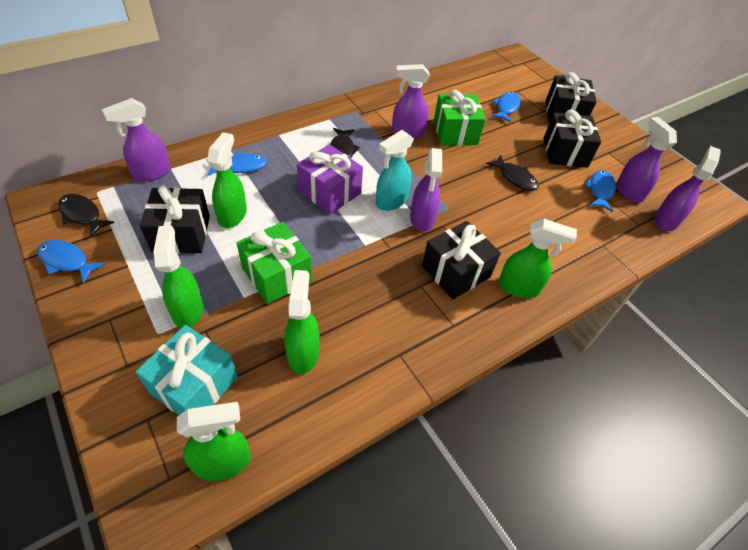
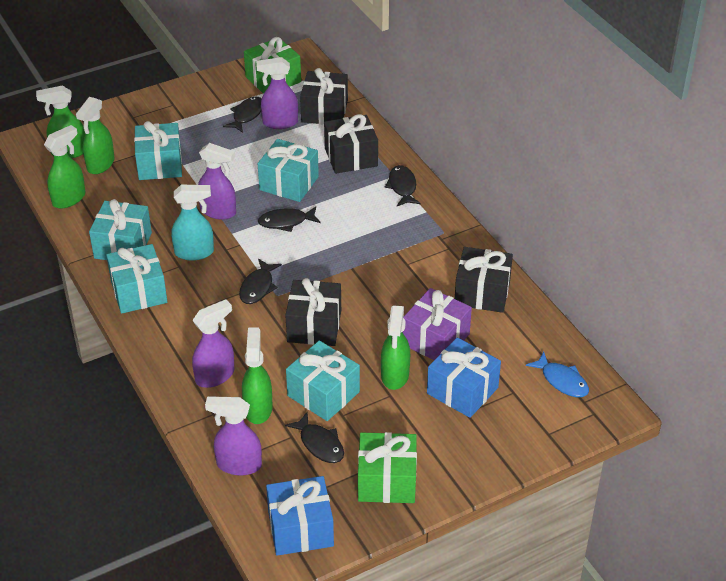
black fish: [58,194,114,237] [330,128,360,158] [486,155,539,191] = 3 -> [223,97,262,133] [239,259,282,304] [258,207,320,232] [285,412,344,463] [385,165,421,206] = 5
blue fish: [37,240,105,283] [208,152,267,176] [491,92,521,123] [584,170,616,212] = 4 -> [526,352,589,397] = 1
blue gift: none = 0 -> [266,476,334,556] [427,337,501,418] = 2
purple spray bottle: [102,98,171,182] [392,64,430,139] [410,148,442,232] [617,117,677,203] [655,146,721,231] = 5 -> [192,299,234,388] [198,143,236,220] [205,396,262,476] [256,57,298,129] = 4
turquoise gift: [136,325,238,415] = 1 -> [89,199,152,260] [106,244,167,314] [134,121,182,180] [258,139,319,202] [286,340,360,421] = 5

